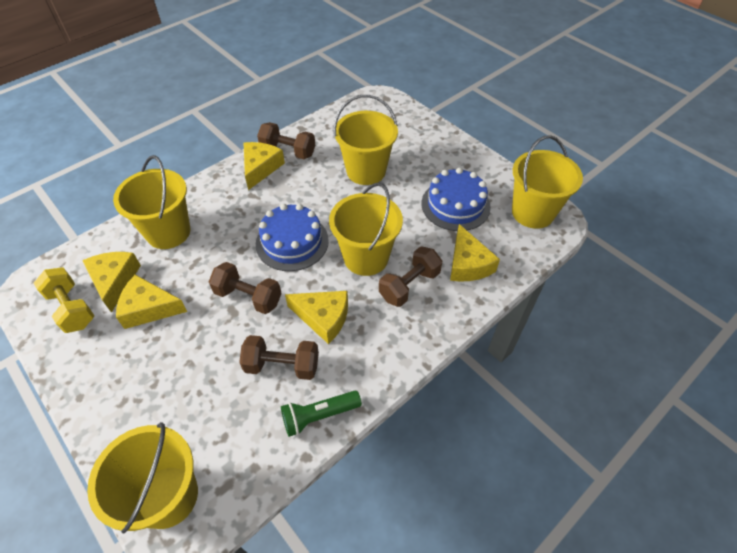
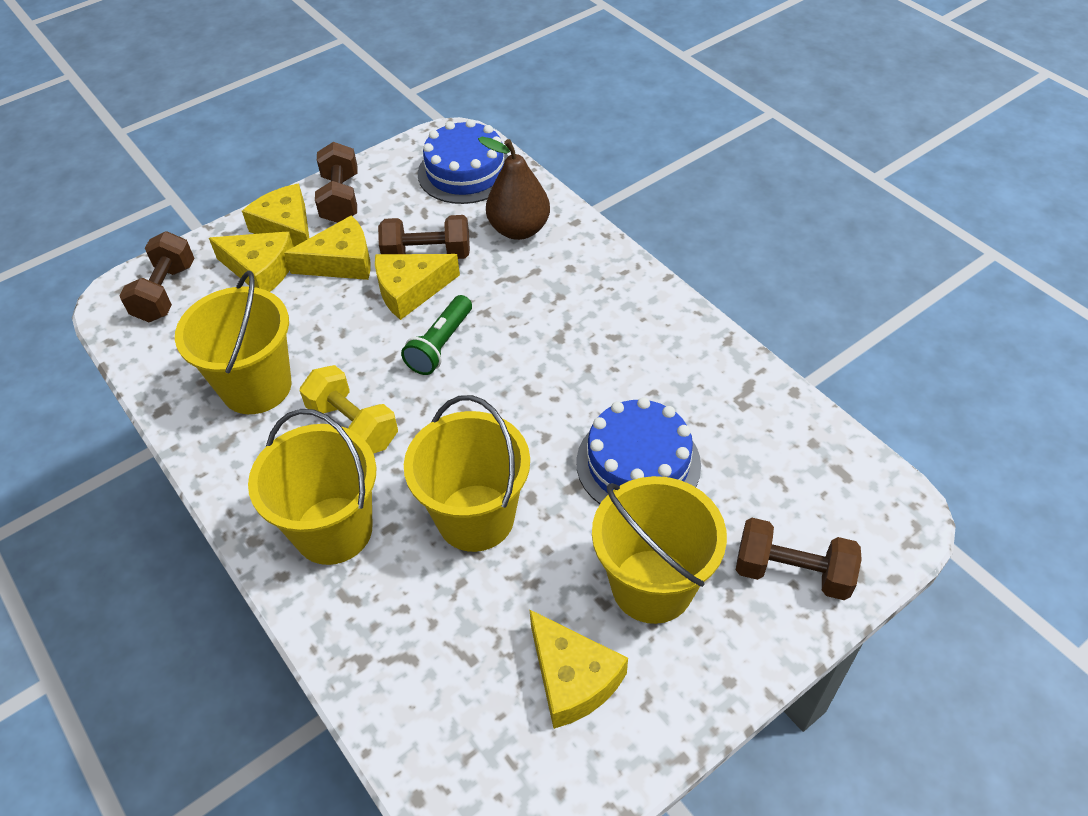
brown pear: none = 0 -> [478,137,550,240] = 1
yellow bucket: [87,422,198,533] [113,155,190,249] [329,183,403,276] [333,95,398,185] [512,135,583,229] = 5 -> [175,270,292,414] [248,409,377,565] [404,395,530,552] [592,476,727,624] = 4

